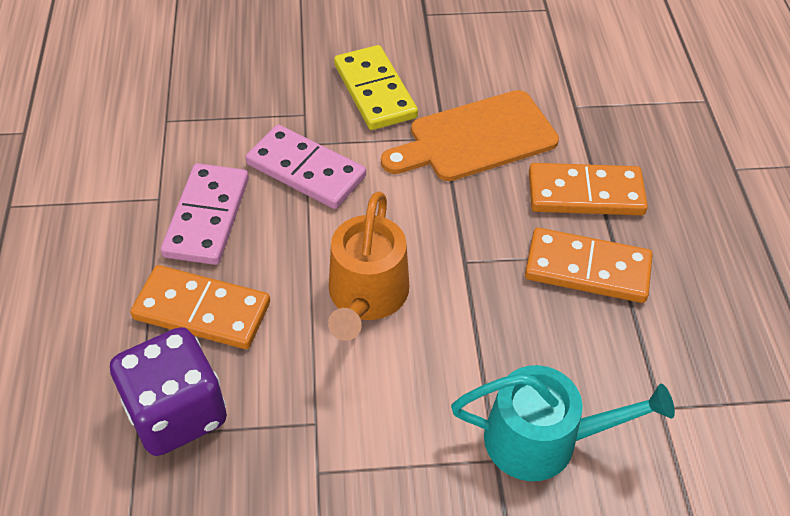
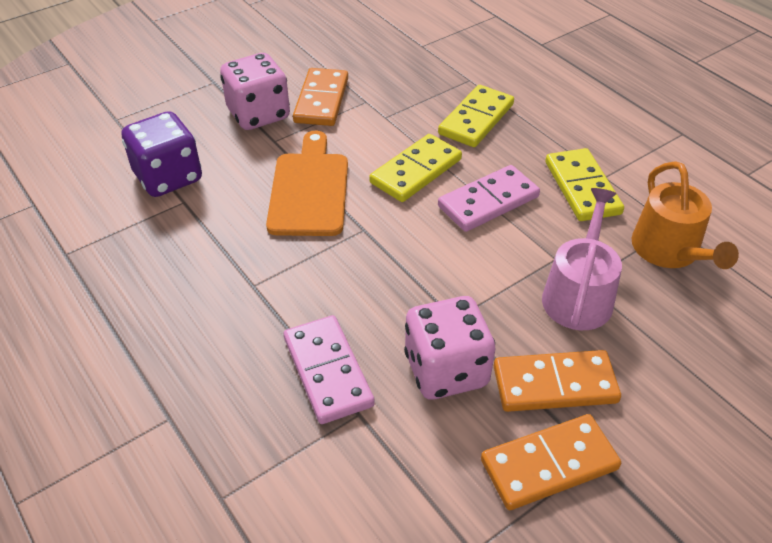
pink dice: none = 0 -> [220,53,290,130] [404,296,495,399] = 2
pink watering can: none = 0 -> [542,188,622,330] = 1
turquoise watering can: [451,365,675,481] = 1 -> none = 0
yellow domino: [334,45,418,130] = 1 -> [369,134,462,202] [438,85,514,147] [545,148,624,221] = 3

